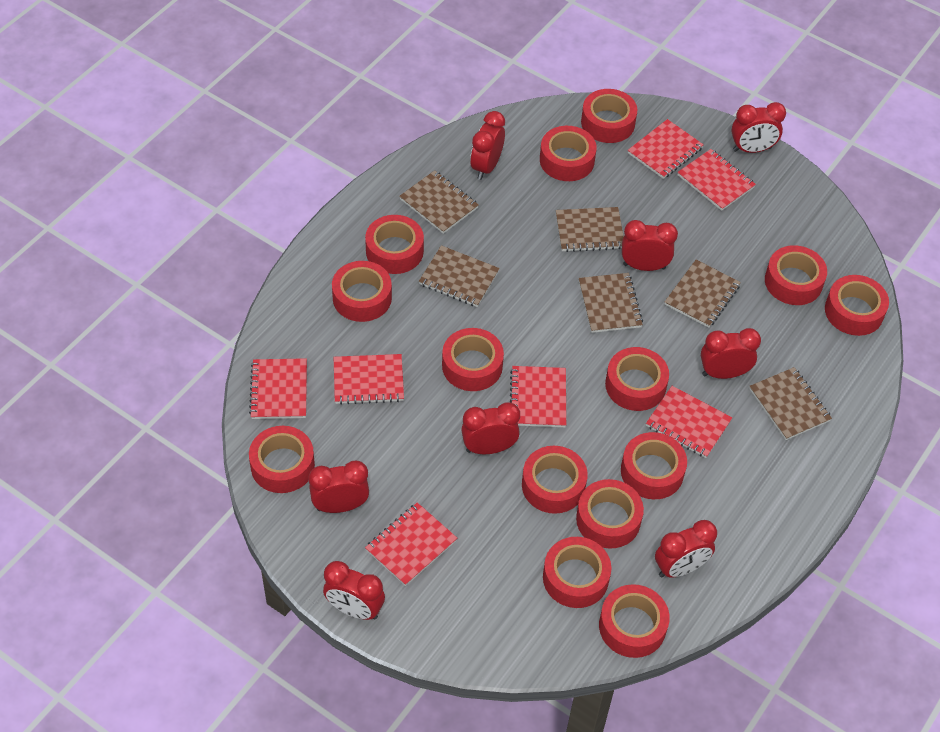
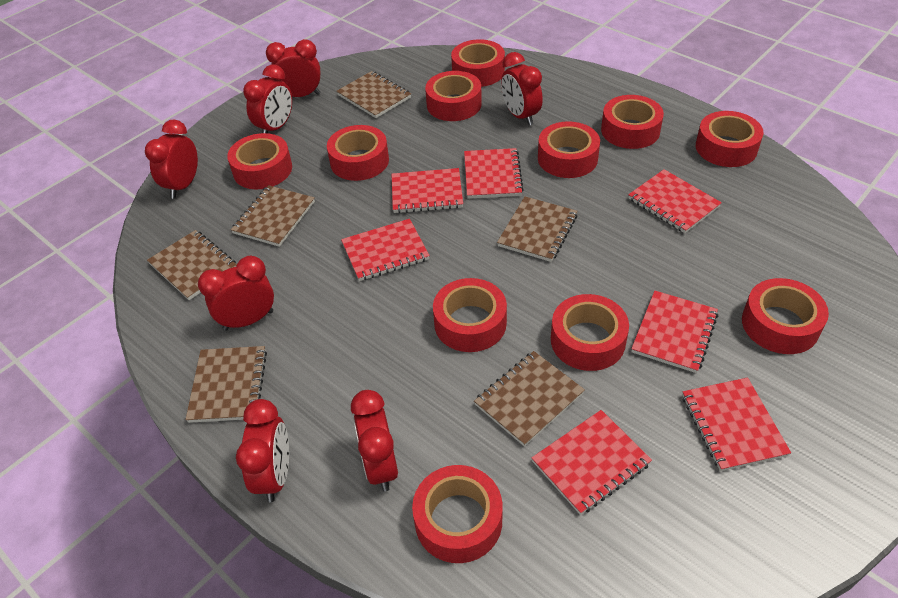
red clock: [309,461,369,513] [323,561,385,620] [461,403,520,454] [470,111,505,180] [622,220,678,271] [655,520,717,578] [701,328,761,379] [731,102,786,153] = 8 -> [145,120,198,198] [198,256,274,331] [236,399,289,502] [243,65,292,133] [266,39,320,97] [351,390,398,492] [501,52,543,126] = 7
red tape: [249,426,315,493] [332,261,392,322] [365,215,424,274] [442,328,504,391] [522,446,588,514] [540,126,597,181] [543,537,611,608] [576,479,644,549] [581,89,637,143] [599,584,670,658] [605,347,669,411] [621,432,687,499] [765,245,827,305] [825,275,889,336] = 14 -> [227,133,292,189] [327,125,389,181] [412,465,503,563] [425,71,482,121] [433,278,507,352] [451,39,505,87] [538,121,600,178] [551,294,629,371] [601,95,664,149] [696,111,764,167] [742,278,829,354] = 11

